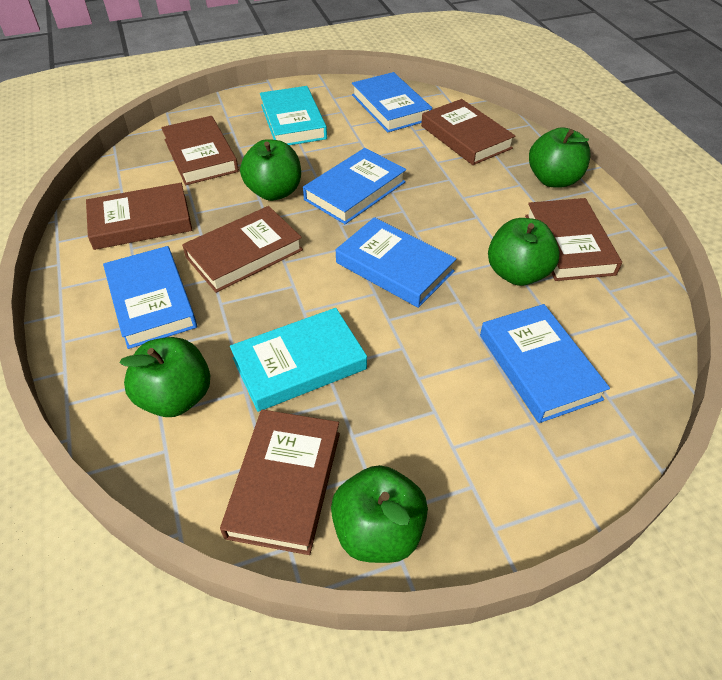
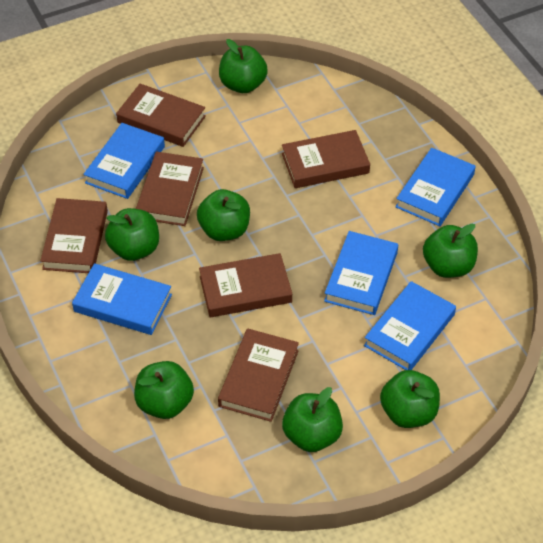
green apple: [119,337,210,417] [240,139,301,201] [331,465,428,563] [488,218,560,286] [529,127,590,188] = 5 -> [105,208,159,261] [134,361,194,419] [197,189,250,241] [219,39,268,93] [282,387,343,452] [380,370,440,428] [423,224,478,278] = 7
turquoise book: [230,308,367,412] [260,86,327,145] = 2 -> none = 0

